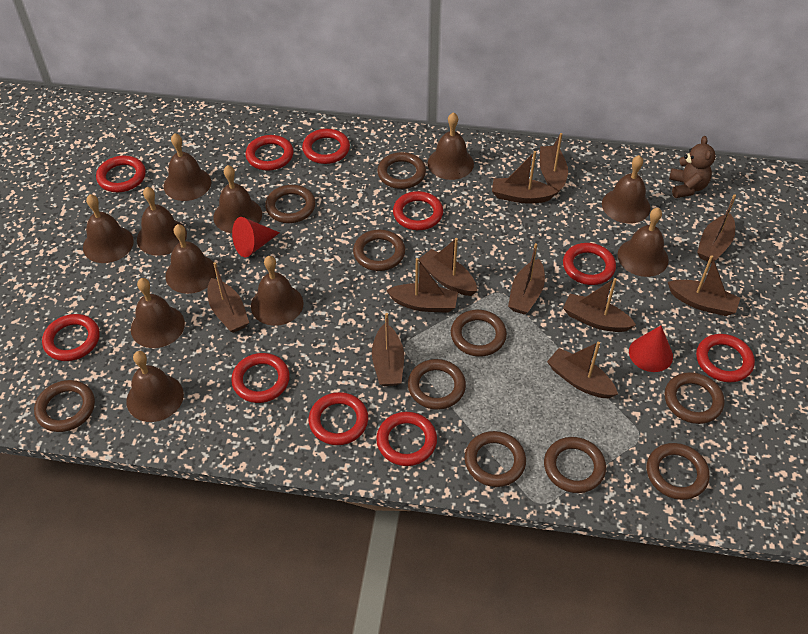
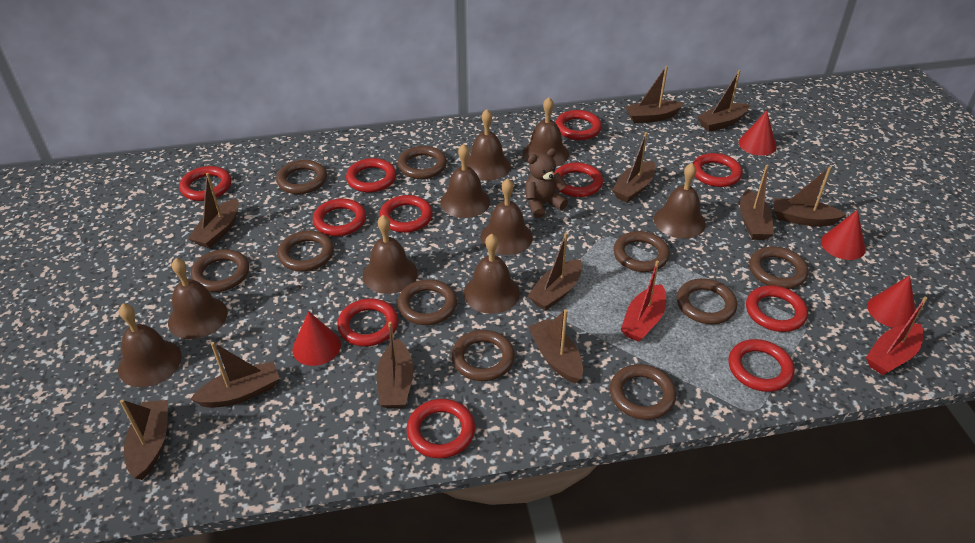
brown bell: [83,194,134,263] [126,351,184,422] [131,278,185,348] [137,187,187,256] [164,133,211,201] [165,224,216,294] [213,165,262,233] [251,256,303,326] [428,112,474,180] [602,155,651,224] [618,208,669,277] = 11 -> [118,303,182,387] [168,258,228,339] [363,215,418,294] [440,144,490,218] [464,234,520,314] [467,109,511,181] [480,178,533,255] [523,97,569,167] [654,163,706,239] = 9
red boat: none = 0 -> [621,261,666,342] [866,297,927,375] = 2
red cone: [232,217,280,257] [629,326,673,372] = 2 -> [292,311,341,366] [739,111,776,156] [821,210,866,260] [867,275,916,328] = 4
red ring: [42,314,100,361] [96,156,146,192] [231,353,290,403] [246,135,294,171] [302,129,350,164] [309,392,368,445] [376,412,437,466] [393,191,443,230] [563,243,616,285] [696,334,755,382] = 10 -> [179,166,232,201] [313,198,366,236] [337,299,398,346] [346,158,396,193] [380,195,433,233] [407,399,475,458] [554,162,603,197] [555,110,602,140] [693,153,743,187] [728,339,795,392] [746,285,808,332] = 11

